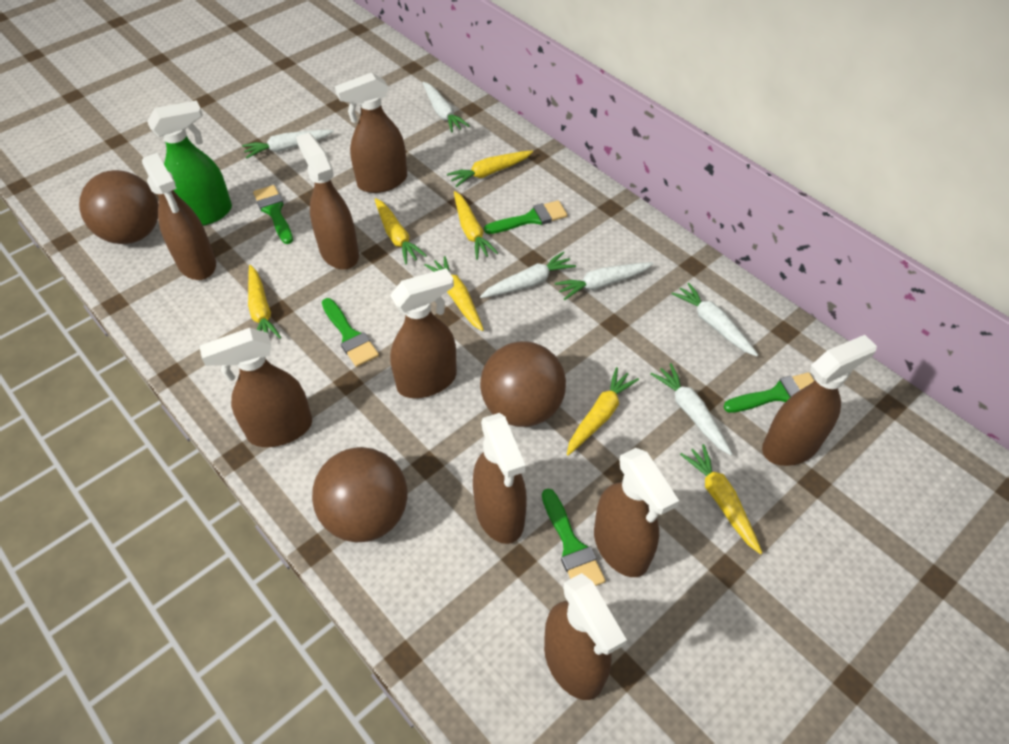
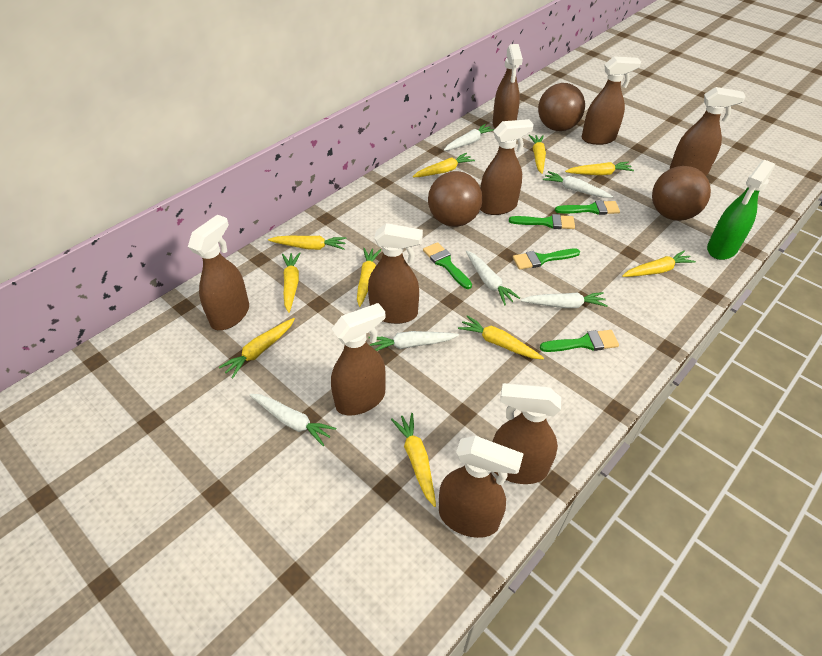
yellow carrot: [248,265,281,339] [375,198,427,264] [424,256,484,331] [447,150,533,187] [454,191,498,260] [567,367,639,456] [680,444,762,554] = 7 -> [219,318,295,379] [268,236,347,250] [282,252,300,313] [357,248,381,307] [391,413,436,507] [413,153,475,177] [458,315,544,359] [529,135,546,174] [565,162,634,175] [622,250,696,277] = 10

